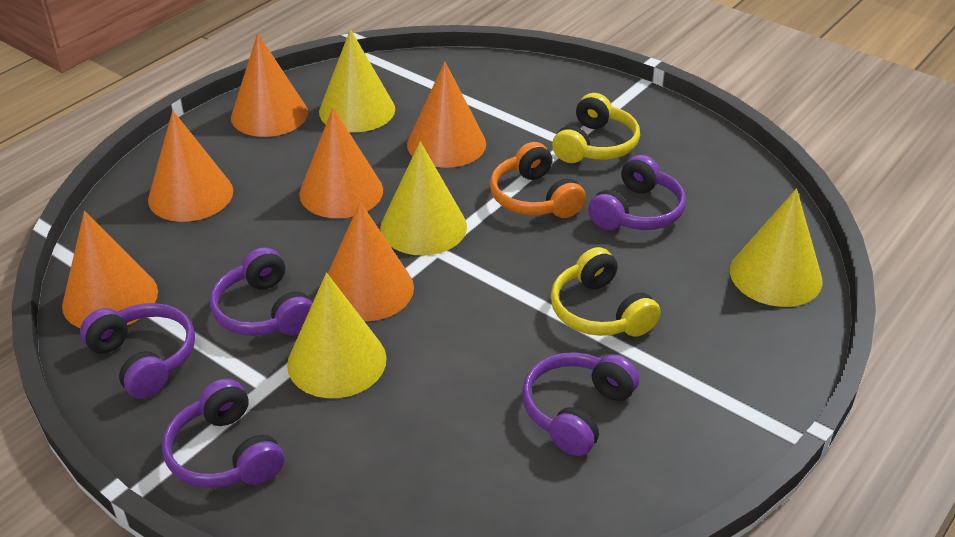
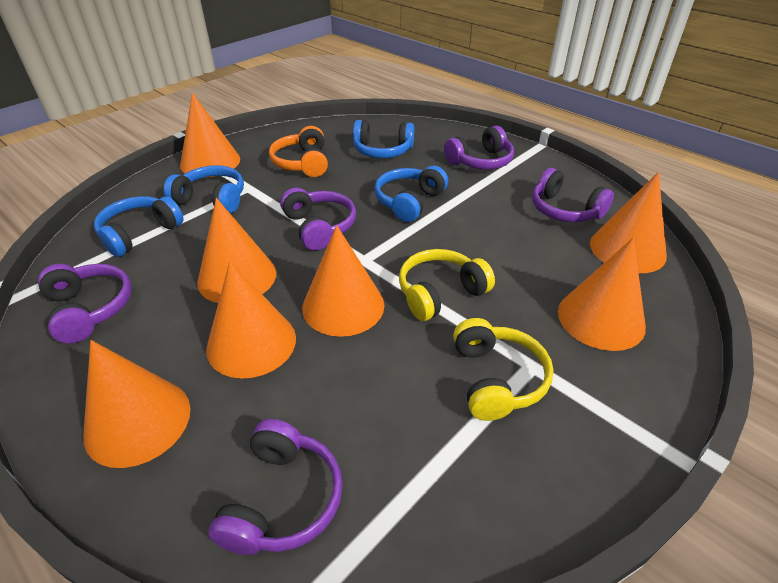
blue headphones: none = 0 -> [94,196,184,257] [164,165,244,213] [353,120,414,158] [375,166,448,222] = 4
orange cone: [62,211,158,328] [148,111,233,222] [231,33,308,137] [299,108,383,218] [328,202,414,321] [407,61,486,168] = 6 -> [83,340,190,468] [180,93,240,177] [197,198,276,303] [206,261,296,379] [302,225,384,337] [558,238,646,351] [590,172,667,273] = 7
yellow cone: [287,273,387,398] [319,29,395,132] [380,141,467,256] [730,188,822,307] = 4 -> none = 0

